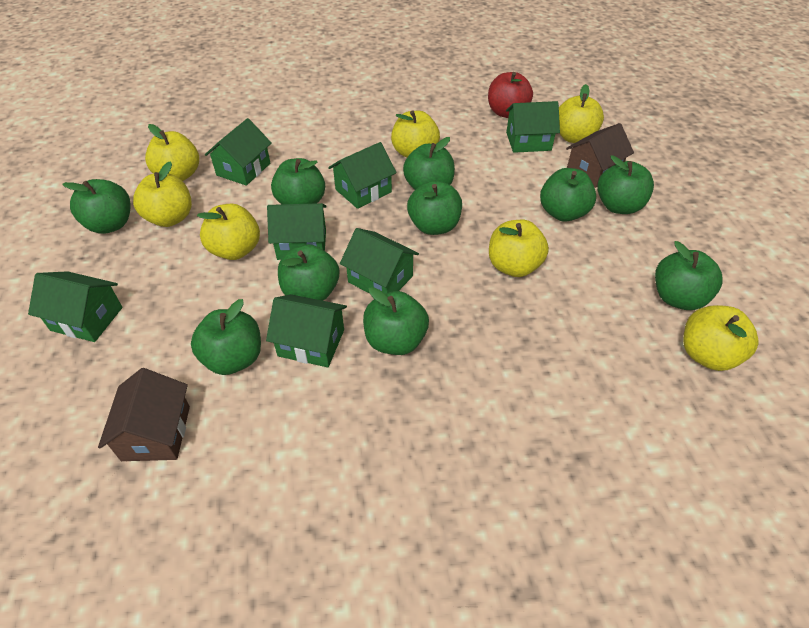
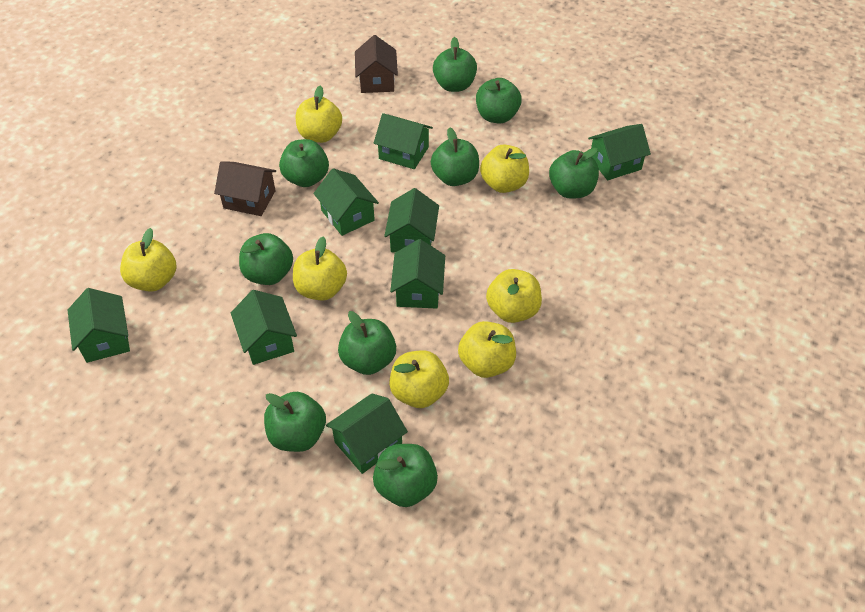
green apple: [62,179,131,234] [191,299,261,375] [271,158,325,204] [278,244,339,301] [363,287,429,355] [403,137,455,190] [407,180,462,235] [540,168,596,222] [597,155,654,214] [655,241,723,310] = 10 -> [239,233,293,285] [264,392,326,452] [279,139,329,187] [338,311,396,375] [373,444,438,507] [431,127,479,186] [433,37,477,92] [476,78,522,123] [549,148,599,199] = 9
green house: [28,271,123,342] [205,118,271,186] [266,294,347,367] [267,203,327,260] [328,142,396,209] [340,228,419,294] [506,101,560,153] = 7 -> [68,288,130,363] [231,290,297,365] [313,168,379,236] [326,394,408,474] [374,113,433,169] [384,188,439,253] [390,239,445,309] [588,124,651,180] = 8
red apple: [488,72,533,118] = 1 -> none = 0

